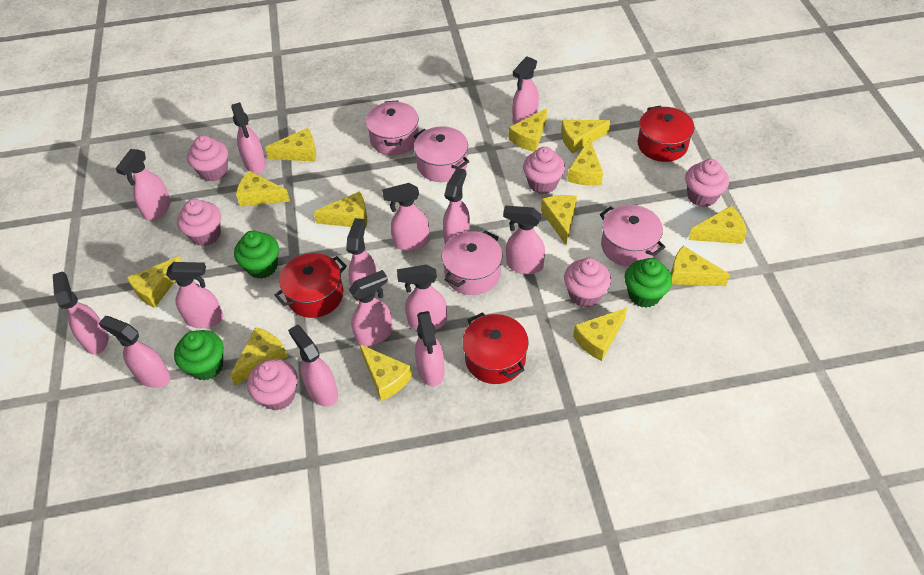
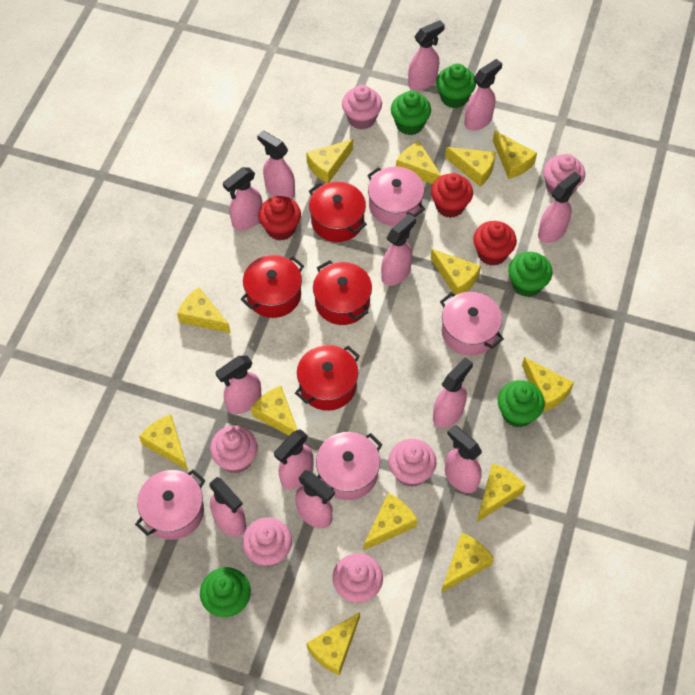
green cupcake: [174,330,224,380] [234,231,279,279] [625,258,672,308] = 3 -> [200,567,251,617] [391,90,431,135] [436,63,476,108] [498,380,544,428] [508,252,553,297] = 5
pink spray bottle: [53,271,109,355] [99,316,171,388] [115,149,171,220] [166,262,223,328] [231,102,266,174] [288,325,338,407] [346,218,377,302] [349,270,393,346] [382,183,429,251] [397,265,447,330] [415,311,445,387] [443,168,470,244] [503,206,545,274] [512,56,539,124] = 14 -> [209,477,246,537] [215,356,262,414] [223,167,263,231] [257,130,295,199] [274,429,314,489] [295,470,335,528] [381,214,416,286] [408,20,445,90] [433,357,473,428] [445,425,482,493] [465,59,502,131] [538,172,581,243] = 12
red cupcake: none = 0 -> [258,196,301,240] [431,173,473,218] [473,221,517,266] = 3
red pot: [275,253,347,318] [462,312,529,384] [638,105,694,162] = 3 -> [240,255,304,318] [295,345,360,411] [309,182,367,242] [313,260,372,325] = 4

